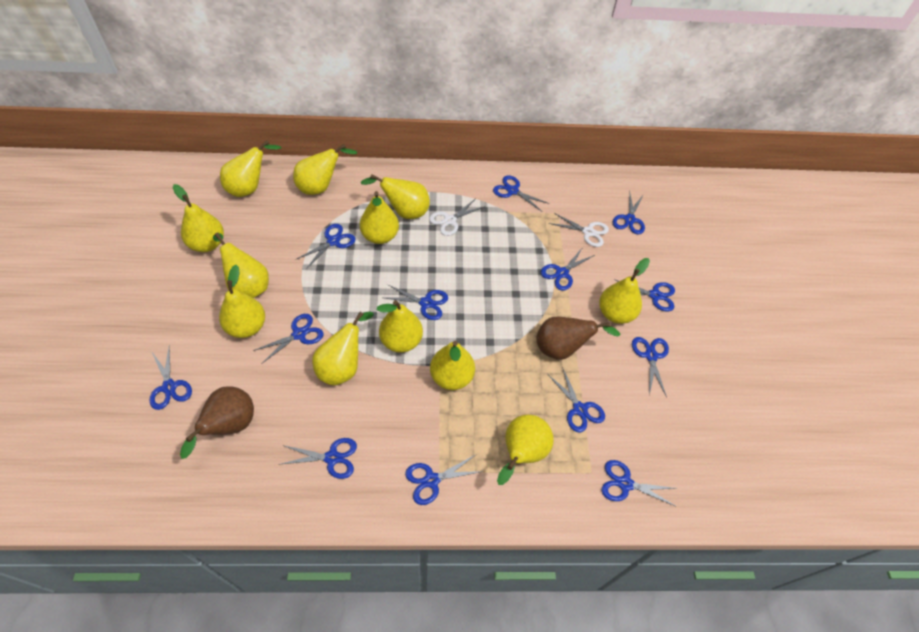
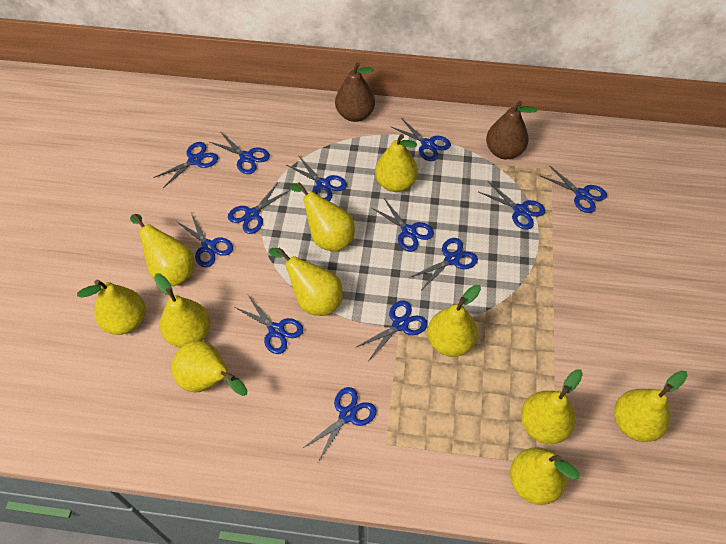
white scissors: [429,198,486,236] [549,213,609,247] = 2 -> none = 0
yellow pear: [173,184,224,252] [213,232,269,298] [219,265,265,338] [220,140,281,197] [293,144,358,195] [312,312,374,385] [360,191,399,244] [361,174,430,219] [377,300,423,353] [430,341,475,390] [497,415,554,485] [599,258,650,324] = 12 -> [77,280,145,335] [130,214,194,286] [154,273,210,348] [171,341,248,396] [269,247,343,316] [290,182,355,252] [375,134,418,192] [428,285,481,357] [510,447,579,505] [521,369,583,444] [614,370,688,442] = 11

